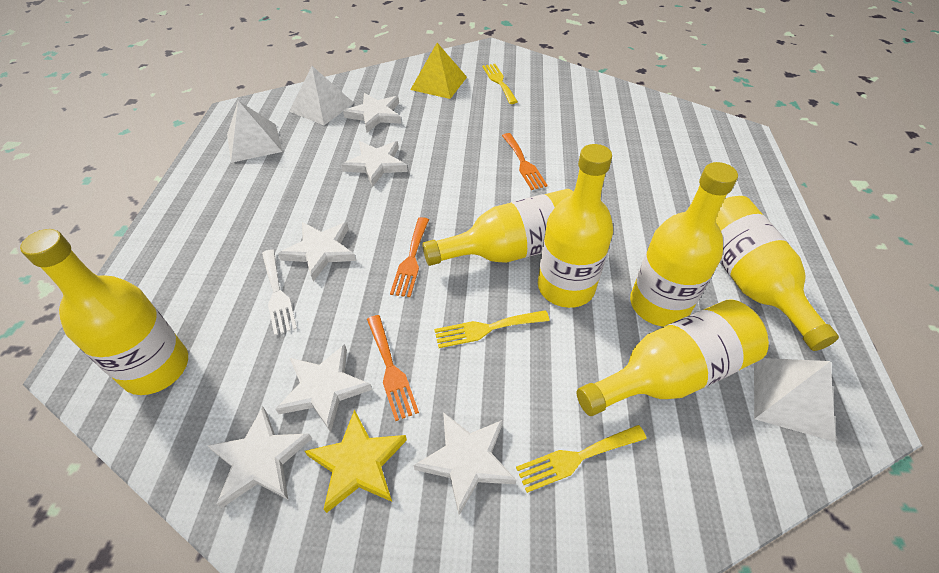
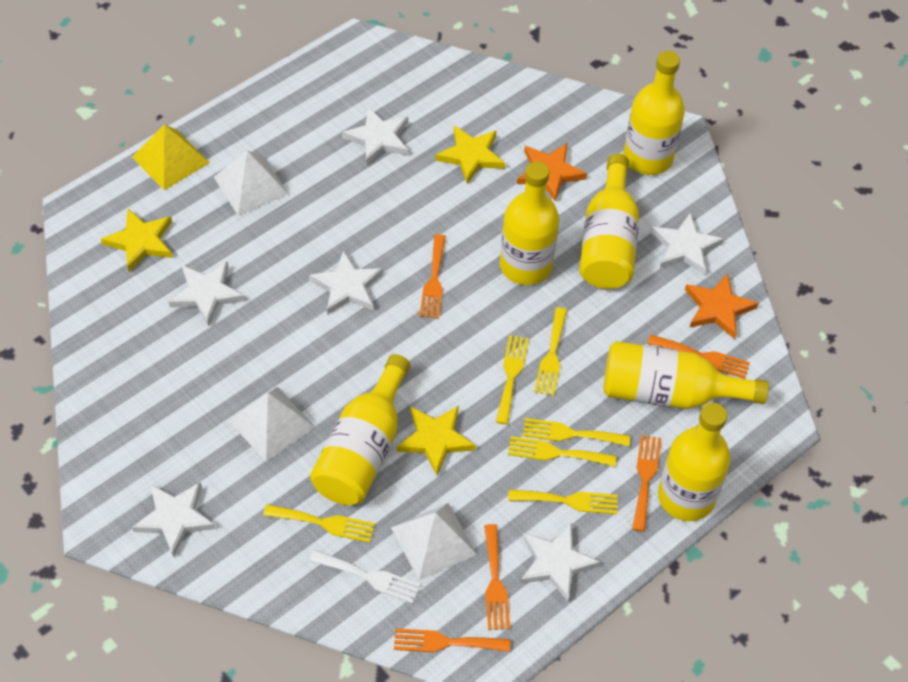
orange fork: [367,315,419,421] [390,217,429,297] [502,133,548,190] = 3 -> [394,628,510,652] [420,234,446,319] [484,524,510,630] [632,435,662,532] [647,334,750,379] = 5
orange star: none = 0 -> [517,143,587,202] [685,273,758,339] = 2
yellow fork: [434,310,550,348] [482,64,518,104] [516,425,647,493] = 3 -> [263,504,375,543] [496,335,529,425] [508,436,617,467] [508,490,618,514] [523,418,630,446] [534,307,567,396] = 6
yellow star: [305,410,407,513] = 1 -> [101,209,172,272] [397,406,476,475] [435,126,505,184] = 3

